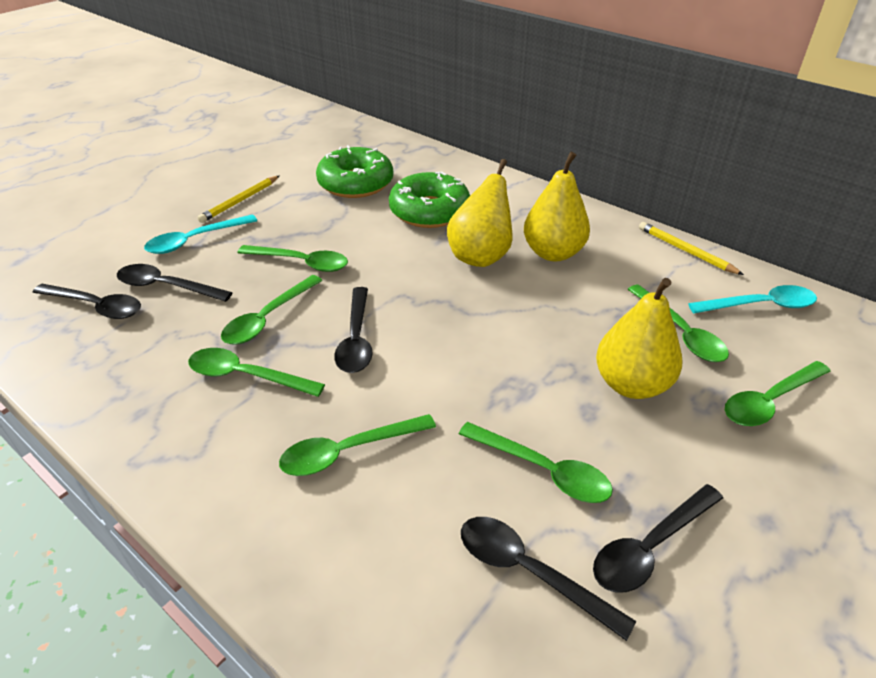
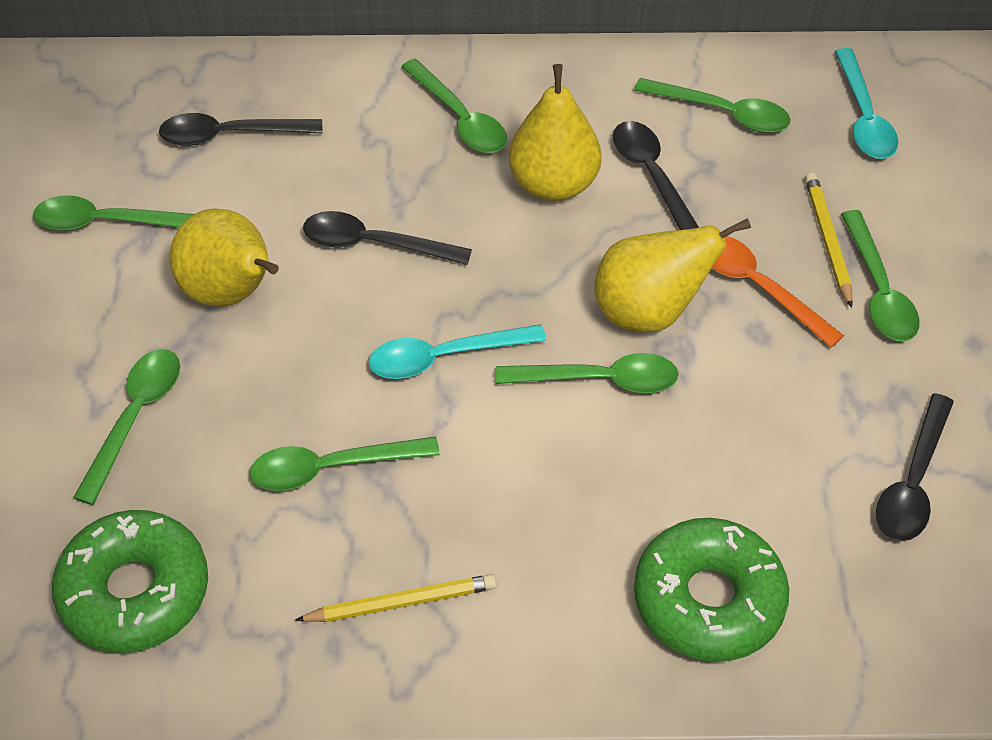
black spoon: [32,284,141,319] [117,264,233,302] [334,287,373,373] [461,517,636,641] [593,484,723,593] = 5 -> [159,113,322,146] [303,211,472,265] [613,121,699,230] [876,393,954,541] = 4
orange spoon: none = 0 -> [712,236,844,348] = 1

